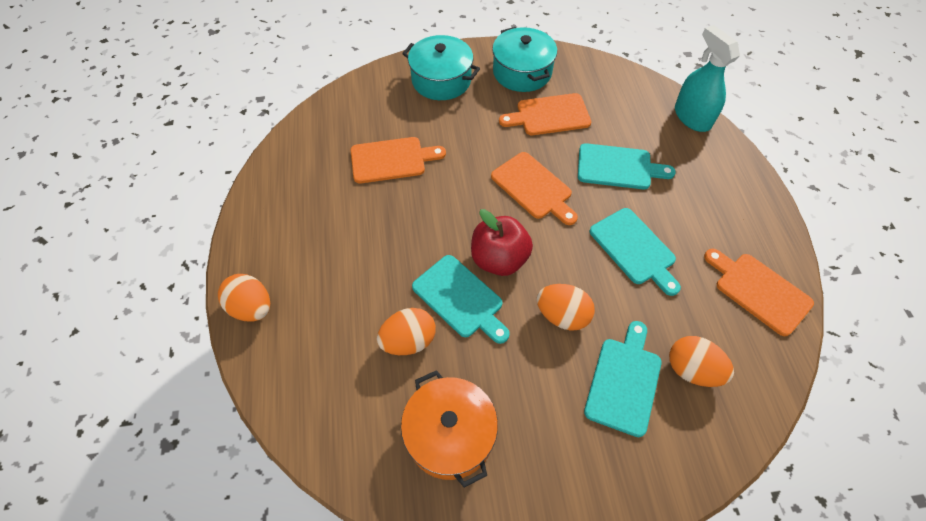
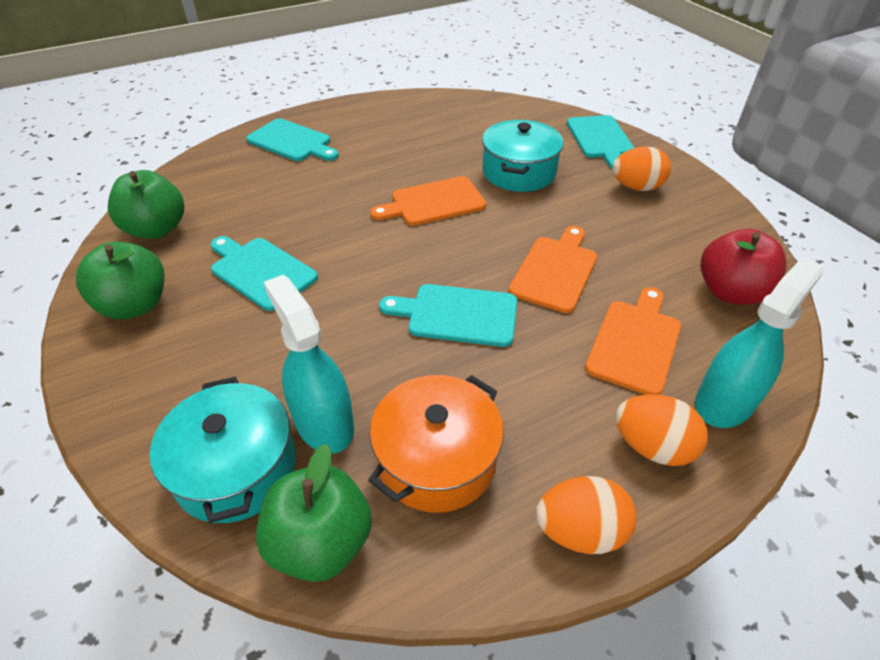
green apple: none = 0 -> [76,242,165,319] [108,170,184,239] [256,444,372,582] = 3
orange cutting board: [351,137,446,183] [491,152,578,225] [499,93,591,135] [704,248,814,336] = 4 -> [370,176,486,226] [509,226,597,313] [585,287,681,395] = 3
orange egg: [218,274,270,322] [377,308,436,355] [537,284,595,331] [669,336,734,387] = 4 -> [536,476,637,554] [612,146,671,191] [615,394,708,466] = 3
turquoise spray bottle: [675,25,740,132] = 1 -> [264,275,354,454] [695,257,824,428] = 2

